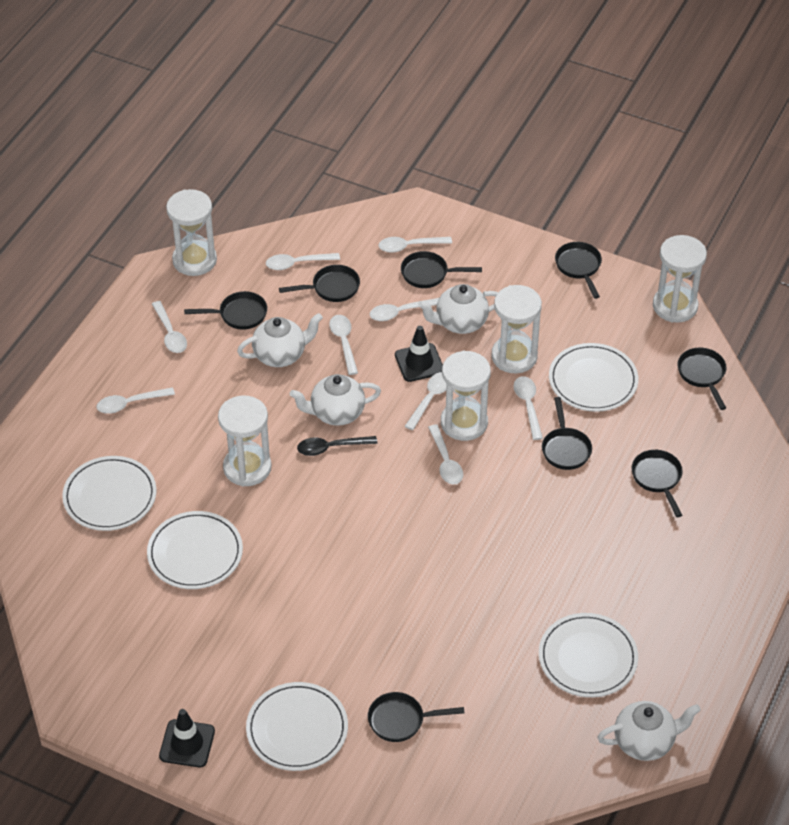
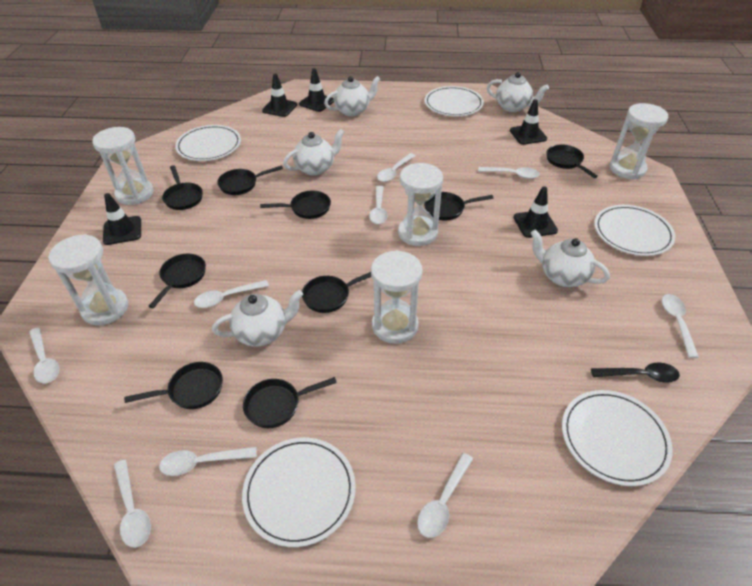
black pan: [184,291,267,330] [279,265,360,302] [368,692,464,742] [401,251,482,288] [542,397,592,470] [555,242,602,299] [632,450,683,517] [677,348,727,410] = 8 -> [124,362,223,409] [148,254,206,308] [162,165,203,210] [217,166,283,195] [243,377,337,428] [260,190,331,219] [302,272,371,313] [424,192,493,221] [546,144,598,178] = 9
black traffic cone: [159,709,215,767] [395,326,443,382] = 2 -> [103,193,141,245] [262,74,297,117] [299,68,334,112] [510,99,547,145] [514,186,558,238] = 5
white teapot: [237,313,323,367] [290,374,381,426] [418,284,498,334] [597,701,701,761] = 4 -> [212,290,303,347] [283,129,344,176] [324,76,380,116] [487,72,549,112] [531,230,610,287] = 5

